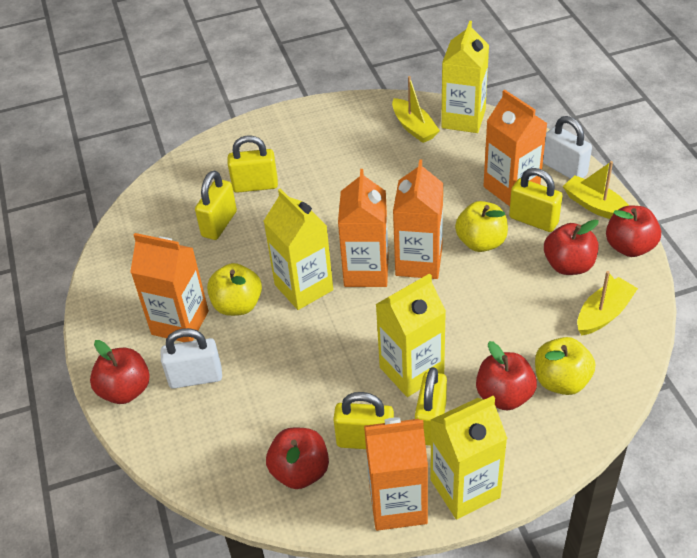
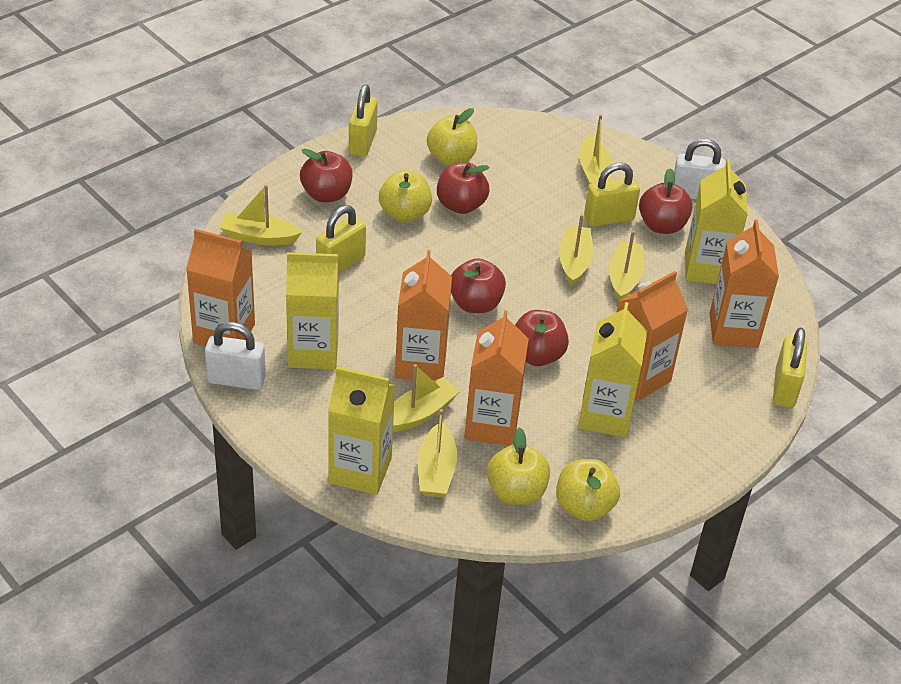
yellow apple: [207,263,262,316] [455,201,508,252] [535,337,595,395] = 3 -> [379,170,432,223] [427,108,477,166] [487,427,550,505] [556,459,620,521] = 4
yellow boat: [392,76,440,143] [563,161,629,219] [577,271,638,335] = 3 -> [220,185,302,245] [393,364,460,432] [418,409,457,497] [559,214,593,286] [579,114,612,184] [609,231,644,301] = 6
yellow padlock: [195,171,237,240] [228,135,278,193] [333,392,394,449] [415,367,447,446] [509,168,563,232] = 5 -> [316,205,366,273] [349,85,378,157] [584,163,640,227] [773,328,807,408] = 4

